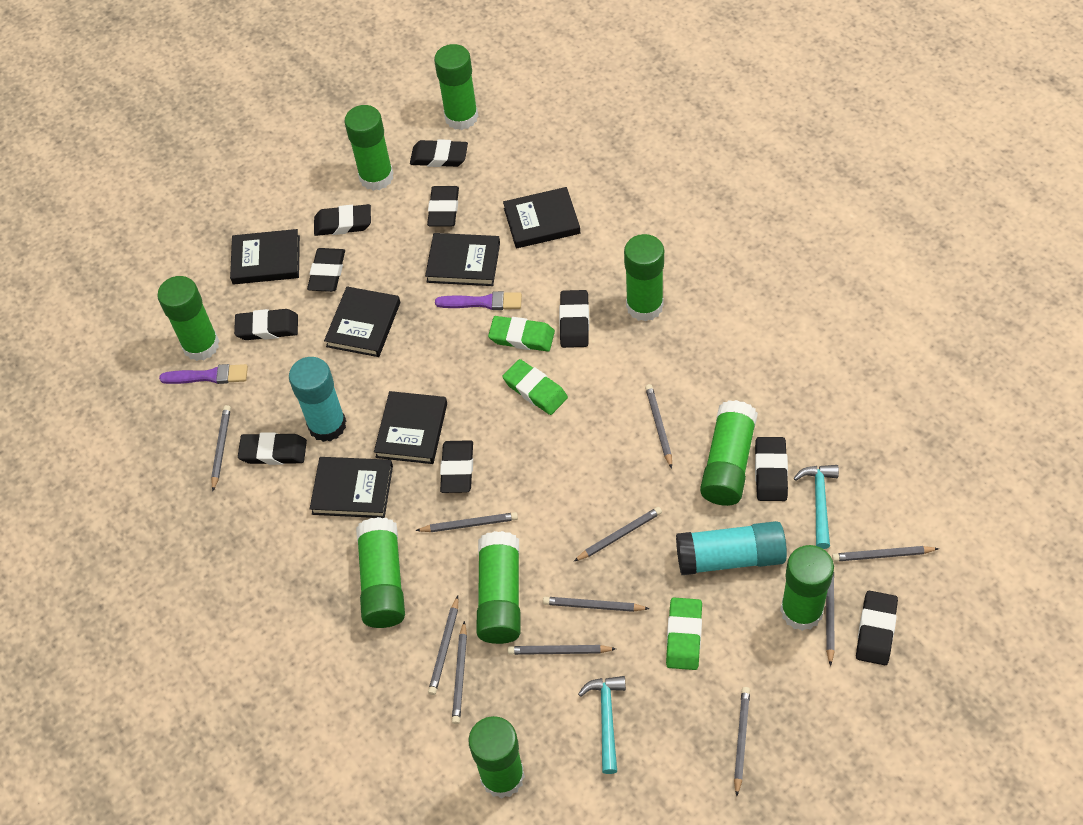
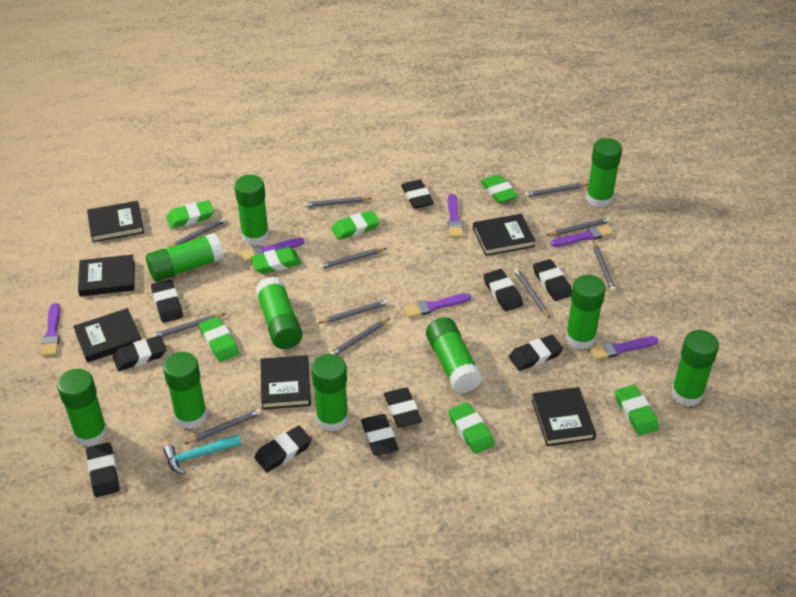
green eraser: [488,316,555,352] [502,359,568,415] [666,598,702,670] = 3 -> [166,200,214,228] [199,317,239,362] [250,247,301,274] [331,210,380,240] [448,402,495,454] [480,174,518,203] [615,385,659,435] = 7
green glue stick: [157,276,219,361] [344,105,394,191] [356,517,405,628] [434,44,478,130] [468,716,525,799] [476,531,521,644] [624,234,664,322] [700,400,758,506] [780,545,834,631] = 9 -> [57,369,107,447] [146,233,224,282] [163,352,207,429] [234,175,269,246] [256,276,303,349] [312,354,349,432] [426,317,482,393] [565,275,606,350] [586,138,622,208] [671,330,719,407] = 10
purple brush: [159,364,248,384] [435,291,522,310] = 2 -> [41,303,60,356] [239,238,304,262] [403,293,471,318] [448,194,463,238] [551,224,614,247] [589,336,658,360] = 6
turquoise glue stick: [289,357,346,442] [676,521,787,575] = 2 -> none = 0
turquoise hammer: [578,676,626,774] [794,465,839,549] = 2 -> [163,434,241,474] = 1

